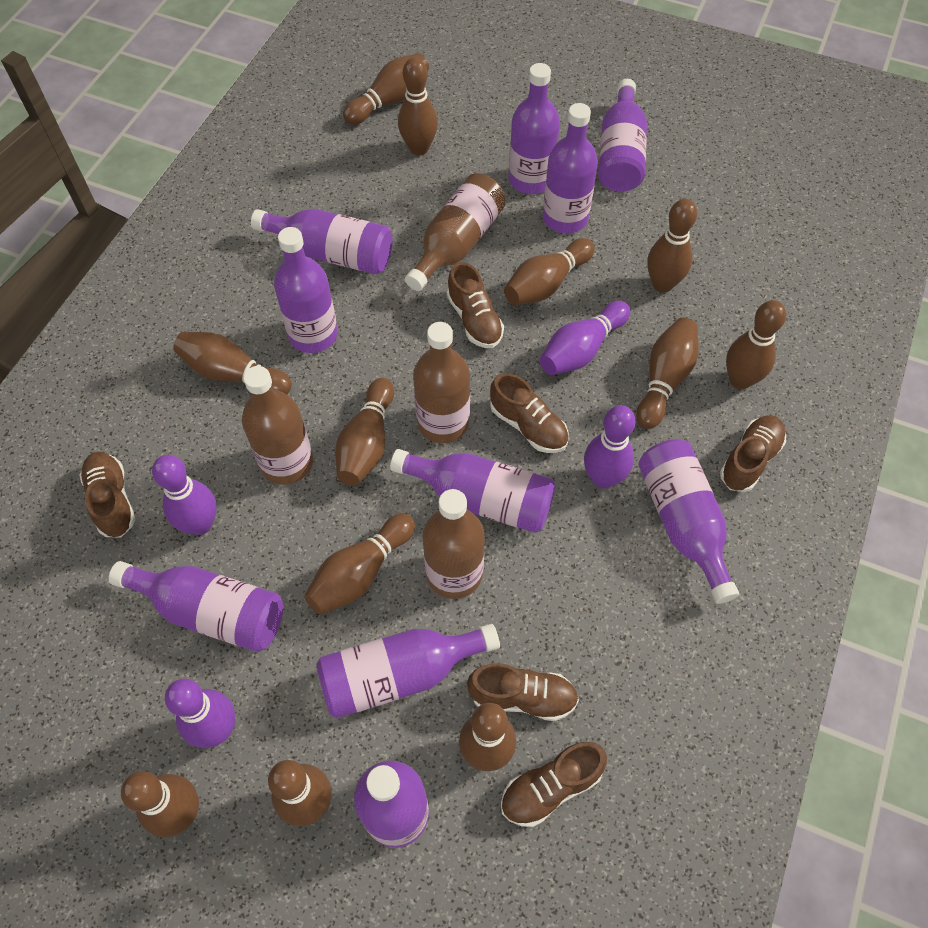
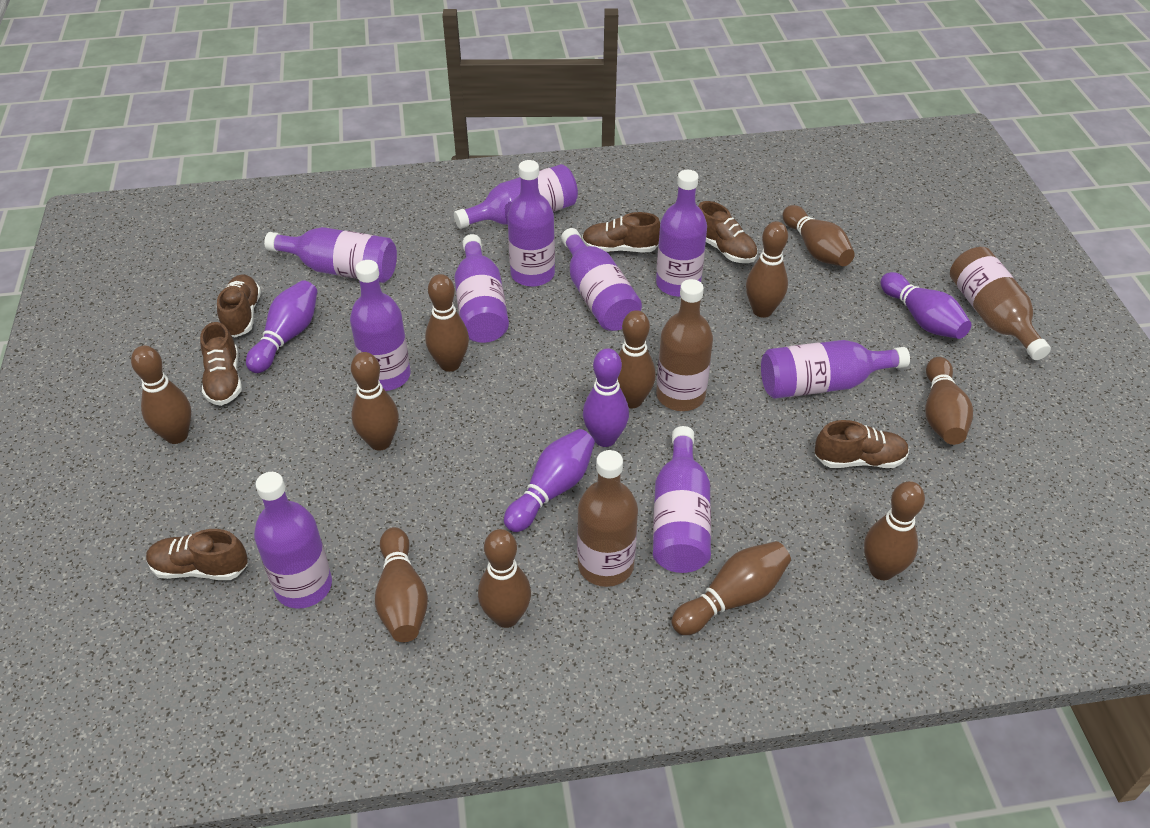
brown bottle: [242,366,313,485] [405,173,506,291] [413,322,470,443] [422,489,485,599] = 4 -> [577,450,638,587] [656,279,713,411] [950,247,1051,360] = 3
brown bowling pin: [121,771,199,837] [173,332,292,395] [268,760,332,827] [304,513,415,615] [335,378,394,485] [343,53,429,125] [398,57,438,155] [459,703,516,771] [504,238,595,305] [636,318,699,429] [647,199,697,293] [726,300,786,389] = 12 -> [131,345,191,444] [351,352,399,451] [375,527,428,642] [425,274,469,372] [478,529,531,628] [618,310,656,408] [671,541,791,635] [746,221,788,318] [783,205,855,266] [864,481,925,580] [925,357,973,445] = 11

